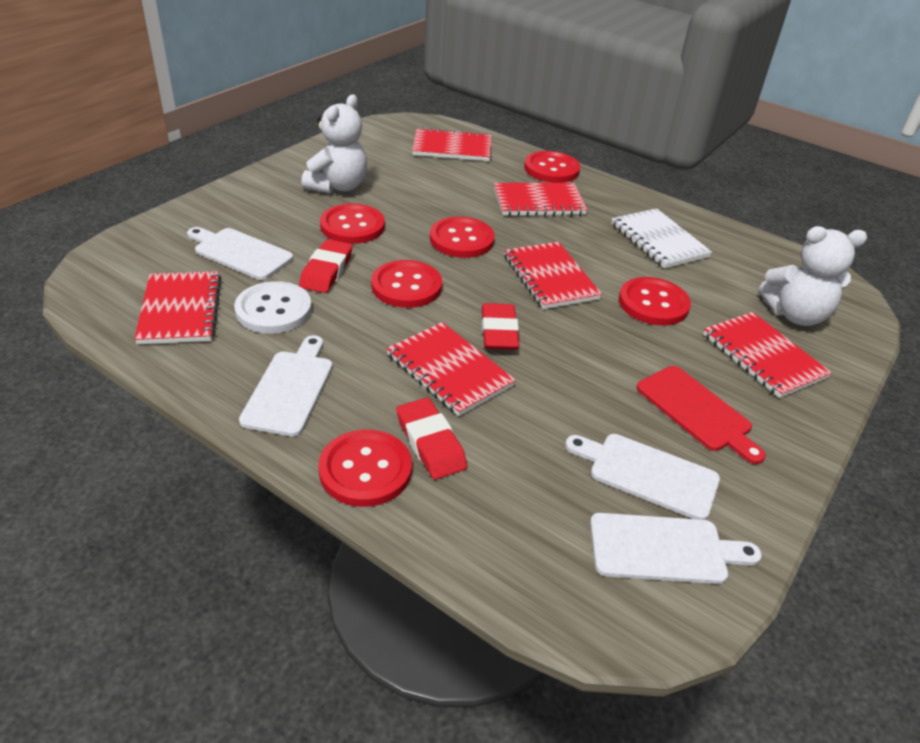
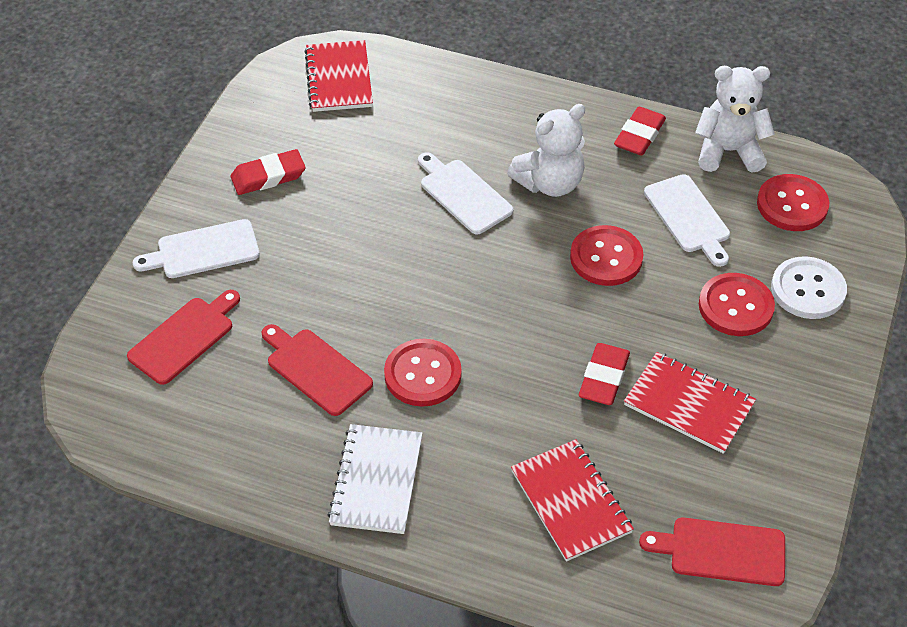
red button: [318,429,412,507] [320,203,385,244] [371,260,442,308] [430,217,495,258] [524,151,580,183] [619,277,691,326] = 6 -> [384,339,462,407] [570,225,643,286] [699,273,775,336] [757,174,829,231] = 4
red cutting board: [637,366,766,464] = 1 -> [127,290,240,385] [261,324,373,416] [639,517,785,586] = 3
red notebook: [134,271,222,345] [387,322,516,416] [412,127,491,161] [494,183,587,216] [504,242,602,309] [703,312,832,398] = 6 -> [304,40,373,112] [511,439,634,562] [624,352,756,454] = 3
white cutting board: [187,227,293,280] [239,335,333,437] [565,434,720,520] [590,513,762,584] = 4 -> [133,219,260,278] [418,152,513,234] [644,174,730,267] = 3

